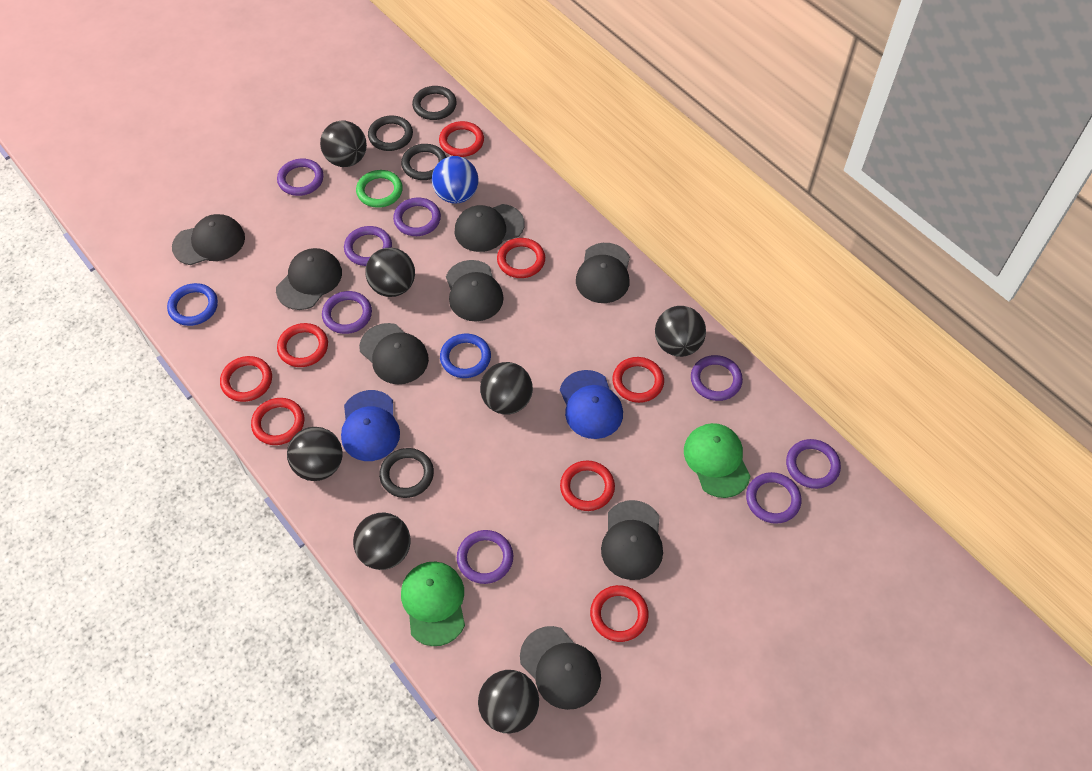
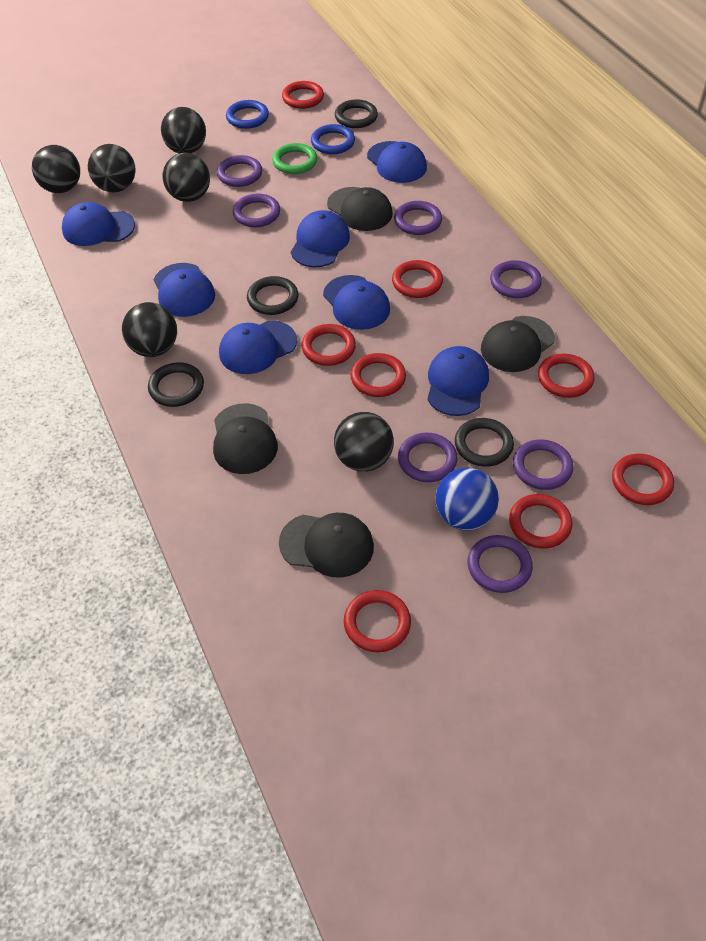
black ball: [287,427,343,481] [320,121,367,167] [353,513,411,570] [365,248,415,297] [478,670,539,733] [480,362,533,415] [655,306,706,357] = 7 -> [32,145,80,193] [88,144,136,193] [122,302,177,357] [161,107,206,153] [163,153,210,202] [334,412,394,472] = 6
black cap: [172,214,245,265] [276,248,342,310] [359,323,429,384] [446,260,504,321] [455,204,525,252] [520,626,601,710] [576,243,630,303] [601,500,663,580] = 8 -> [213,403,278,474] [279,513,374,578] [327,187,393,231] [481,316,555,372] = 4
blue cap: [341,390,400,461] [560,370,623,439] = 2 -> [62,202,135,246] [154,263,215,317] [219,320,297,374] [291,210,350,267] [323,275,390,330] [367,141,427,183] [427,346,489,416] = 7
green cap: [401,562,465,646] [684,423,751,498] = 2 -> none = 0
purple ring: [277,159,324,196] [322,291,372,334] [344,226,392,266] [393,198,441,236] [457,530,513,584] [691,355,743,401] [746,472,801,524] [786,439,841,489] = 8 -> [217,155,262,187] [233,193,280,227] [394,201,442,235] [398,433,457,482] [467,535,533,593] [490,260,542,298] [513,439,574,490] = 7

